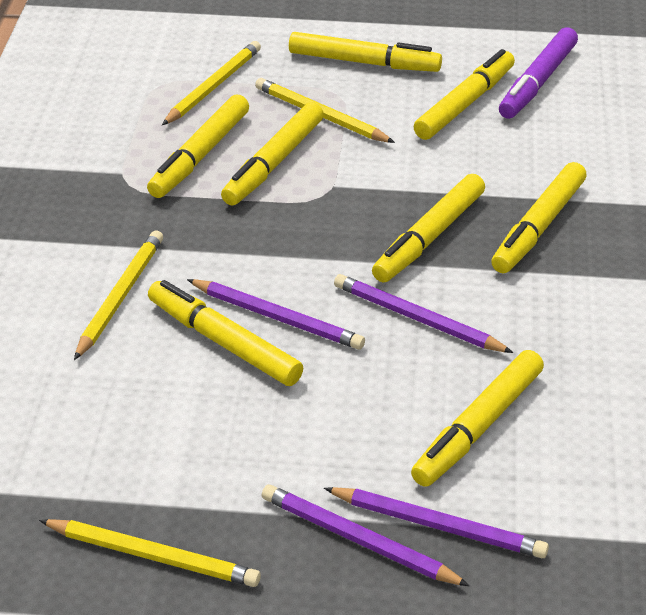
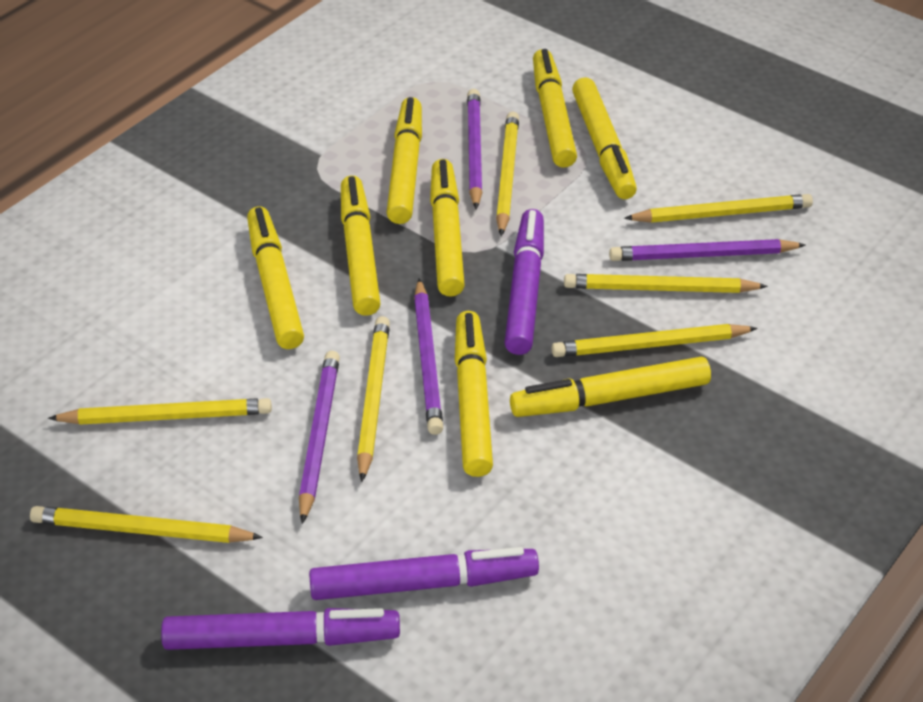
purple marker: [499,27,578,119] = 1 -> [161,608,400,650] [309,547,539,600] [504,209,544,355] = 3
yellow pencil: [39,519,261,587] [74,231,163,360] [162,41,261,125] [255,78,395,143] = 4 -> [30,506,263,543] [48,398,272,425] [357,316,390,482] [496,112,519,236] [552,324,758,357] [564,274,768,293] [624,194,813,223] = 7

